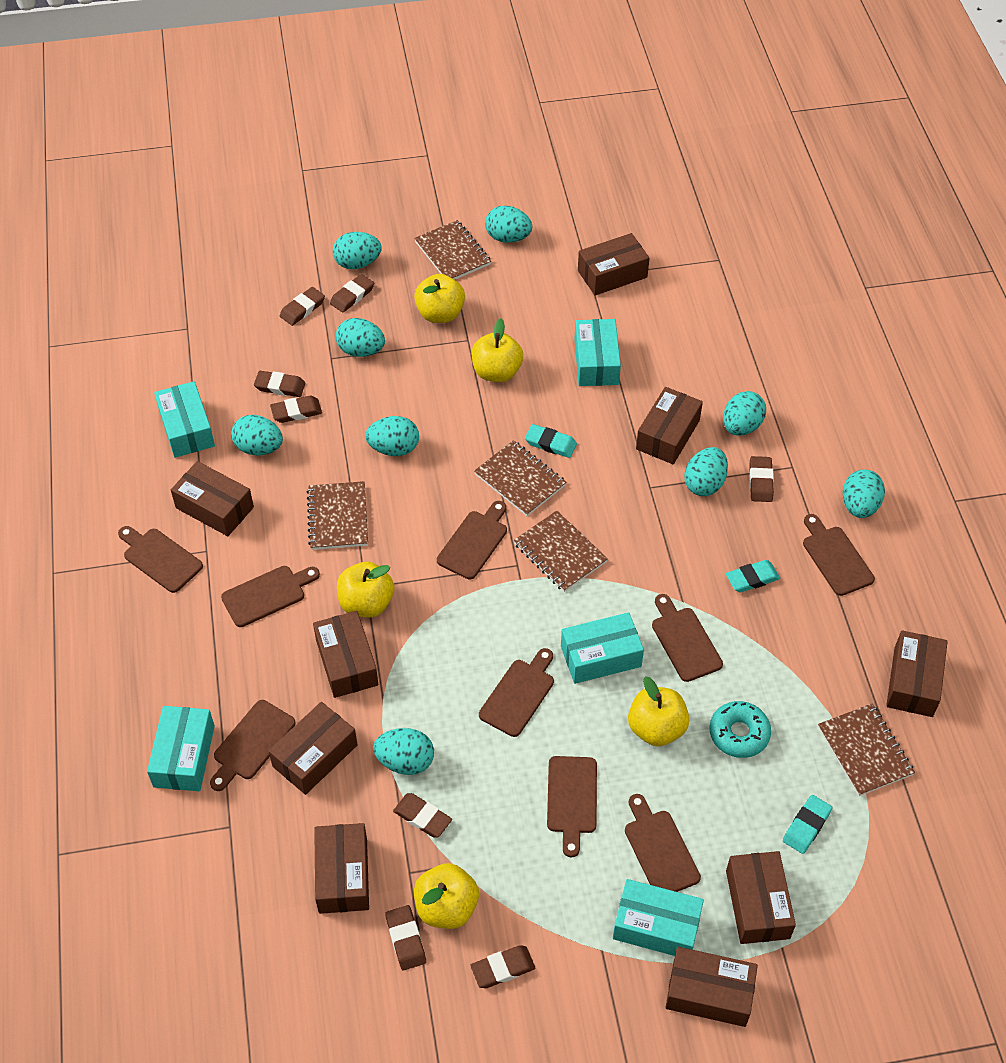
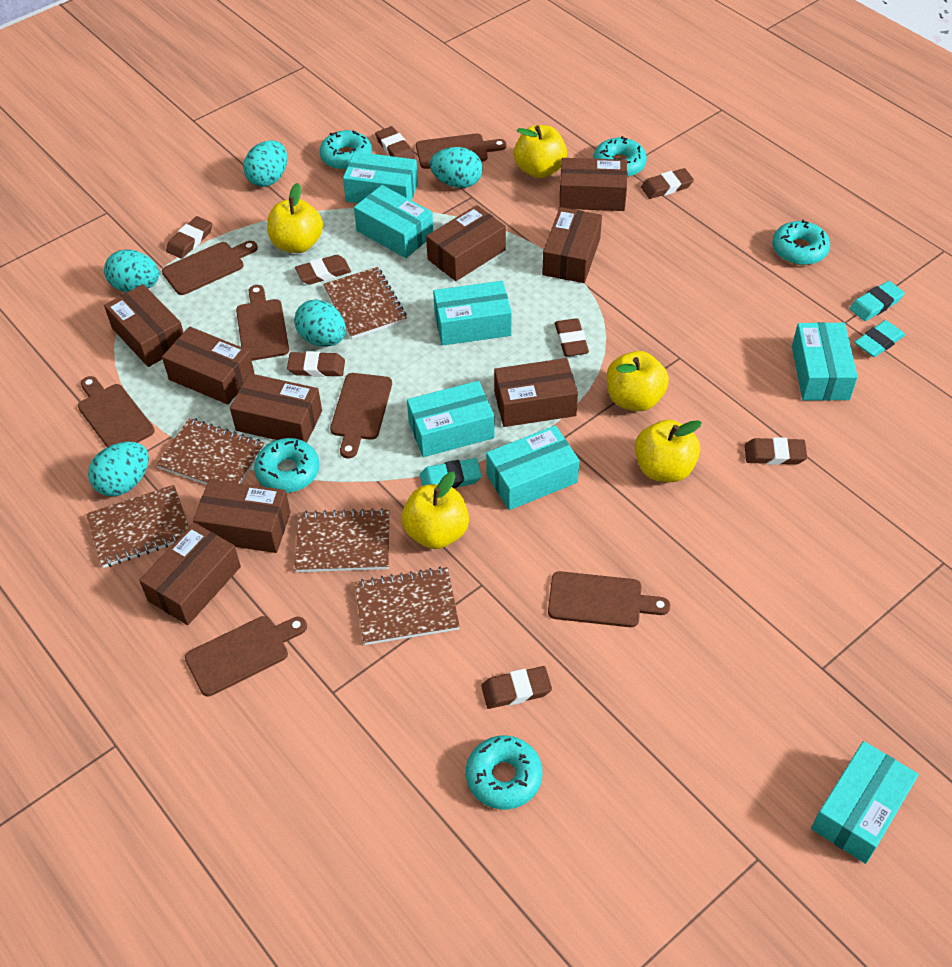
brown cutting board: [118,526,203,593] [210,700,296,791] [221,566,320,627] [437,501,507,579] [479,648,554,737] [547,756,597,858] [625,794,701,892] [652,594,723,682] [803,514,875,596] = 9 -> [78,376,155,447] [162,241,258,295] [185,616,307,696] [236,285,289,361] [330,373,392,458] [416,133,507,169] [548,571,670,627] = 7
turquoise box: [147,706,215,791] [154,381,215,458] [561,612,644,684] [574,319,621,386] [613,879,704,956] = 5 -> [343,152,418,203] [354,185,433,258] [407,381,495,457] [433,281,512,345] [486,425,580,510] [792,322,858,401] [811,741,919,864] = 7
turquoise donut: [709,701,771,758] = 1 -> [254,438,319,493] [320,130,372,170] [466,736,542,809] [593,136,647,177] [772,219,830,265] = 5
turquoise egg: [231,415,283,455] [333,232,382,269] [336,318,385,357] [365,416,419,456] [373,728,434,775] [485,206,532,243] [684,447,728,496] [723,391,766,436] [843,470,885,518] = 9 -> [88,442,149,497] [104,250,159,292] [243,140,287,187] [294,300,346,347] [430,147,483,188] = 5

